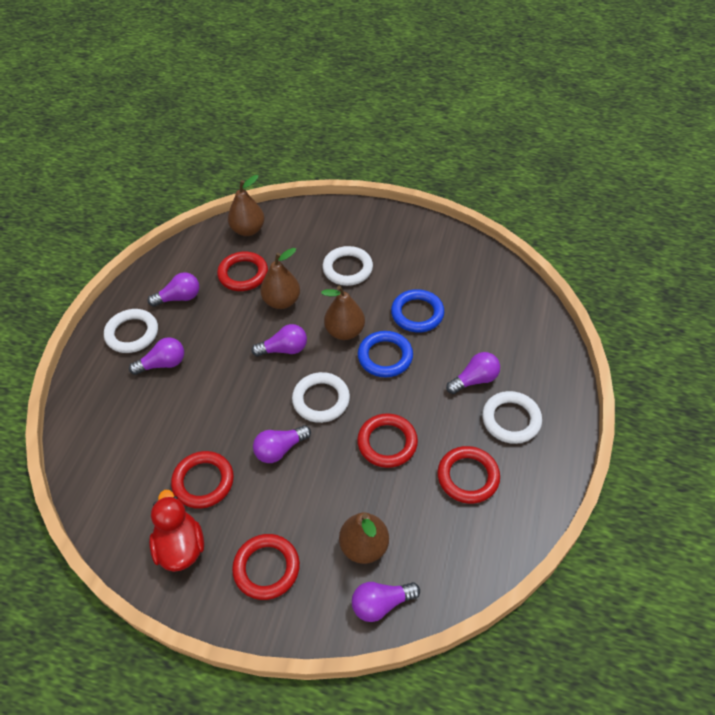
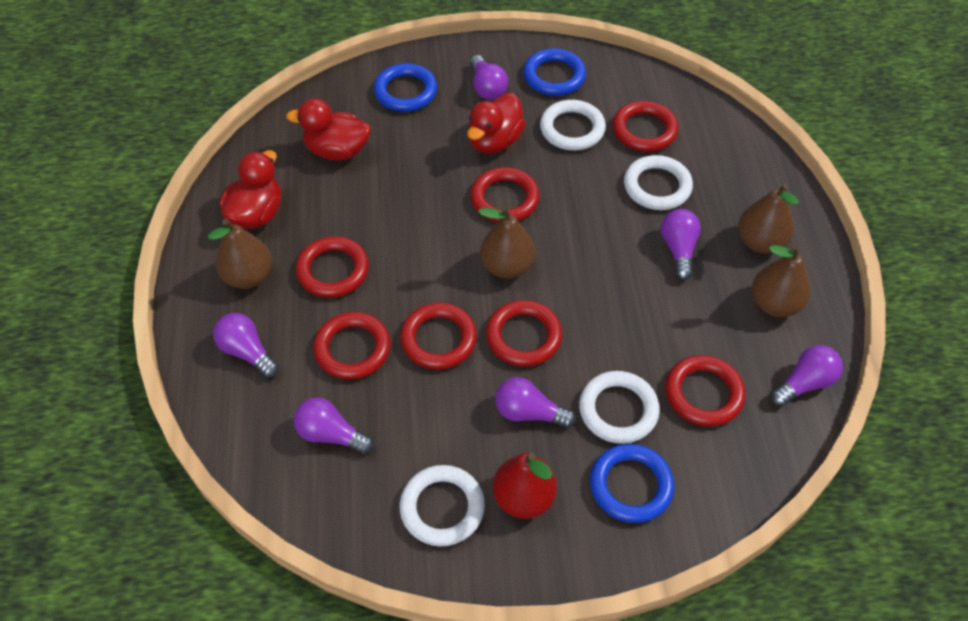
blue ring: [358,331,413,377] [391,289,444,333] = 2 -> [374,63,437,112] [523,48,586,96] [590,444,674,523] = 3
red duck: [149,490,204,572] = 1 -> [219,150,281,229] [286,99,371,160] [467,93,526,154] = 3
red pear: none = 0 -> [493,452,557,519] = 1
red ring: [171,451,234,509] [217,252,268,291] [232,534,300,600] [357,413,418,468] [437,446,500,504] = 5 -> [295,236,369,298] [313,312,391,380] [400,303,477,370] [470,167,540,222] [486,300,562,367] [612,101,678,152] [666,355,745,427] = 7

